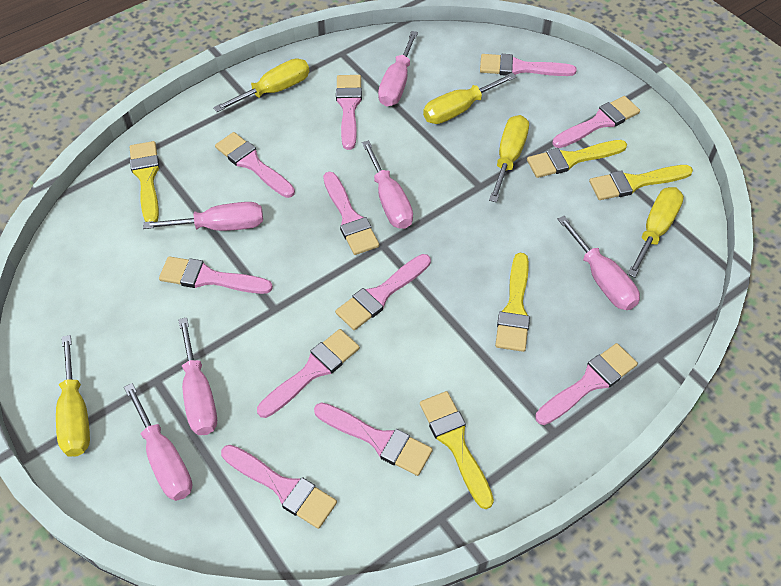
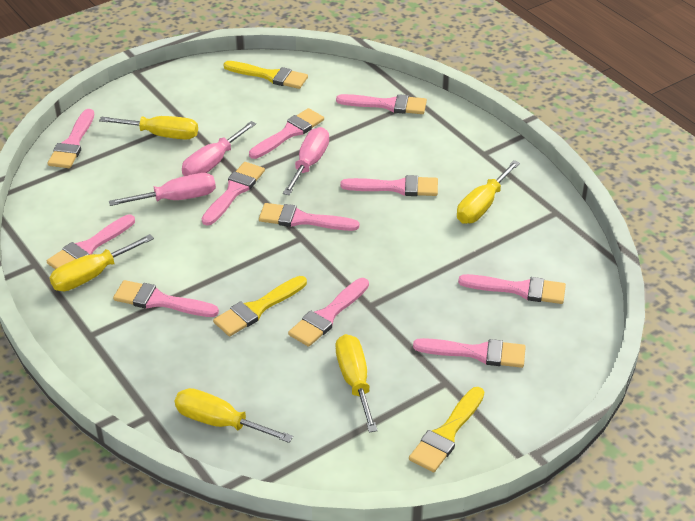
pink screwdriver: [124,383,192,501] [143,202,263,231] [178,317,217,435] [362,140,413,229] [378,31,418,107] [558,216,640,310] = 6 -> [109,173,216,206] [182,121,256,176] [283,127,329,195] = 3
yellow brush: [130,141,160,222] [420,391,494,509] [495,253,530,352] [527,140,627,178] [589,165,693,200] = 5 -> [213,276,307,336] [223,61,308,89] [409,387,484,472] = 3

